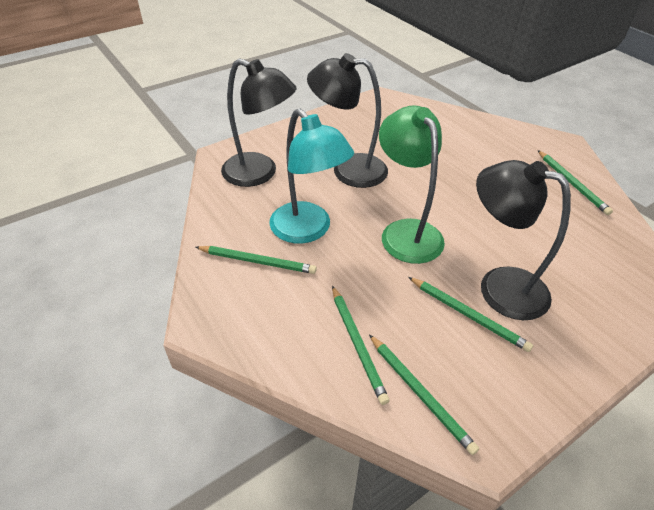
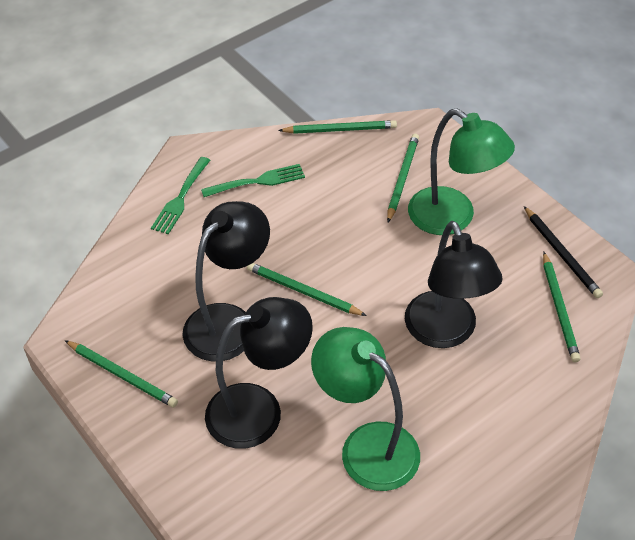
black pencil: none = 0 -> [524,206,603,298] = 1
green fork: none = 0 -> [151,157,210,234] [201,164,305,197] = 2
green lamp: [379,105,445,264] = 1 -> [311,327,420,491] [408,108,515,235] = 2
turquoise lamp: [269,108,354,244] = 1 -> none = 0

